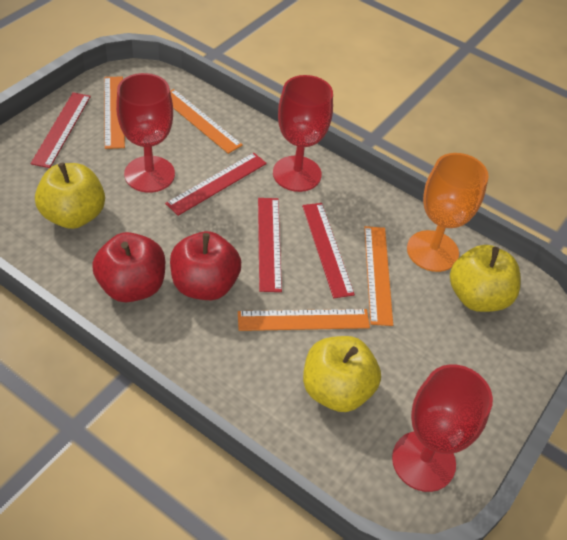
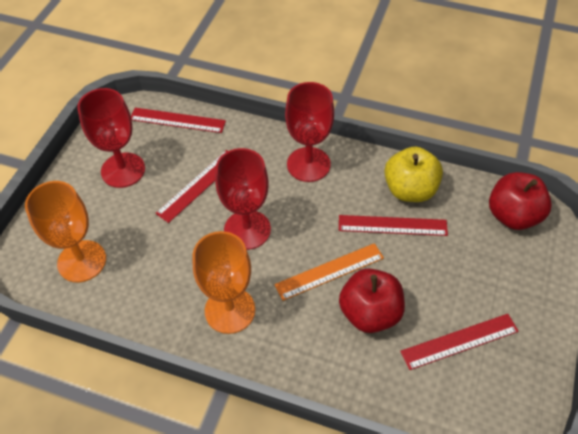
orange goblet: [407,153,489,272] = 1 -> [25,181,106,282] [193,231,255,334] = 2
orange ruler: [104,77,125,149] [170,89,243,154] [238,309,370,331] [364,226,393,326] = 4 -> [274,243,384,301] = 1
yellow apple: [35,162,105,229] [303,336,381,412] [450,245,520,312] = 3 -> [384,147,443,202] = 1

